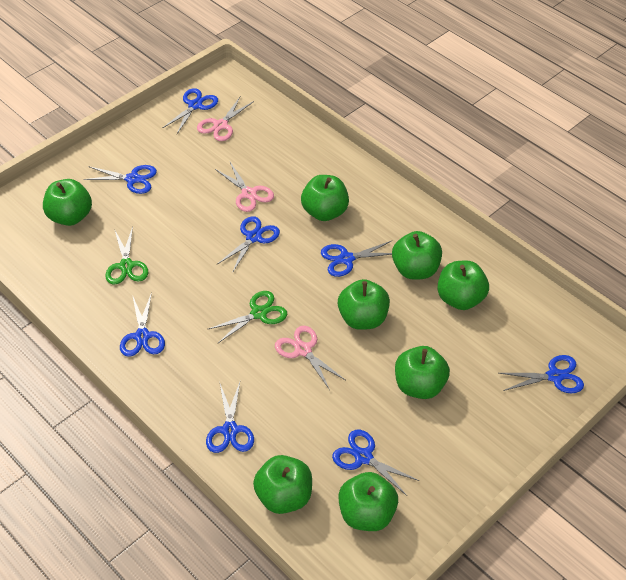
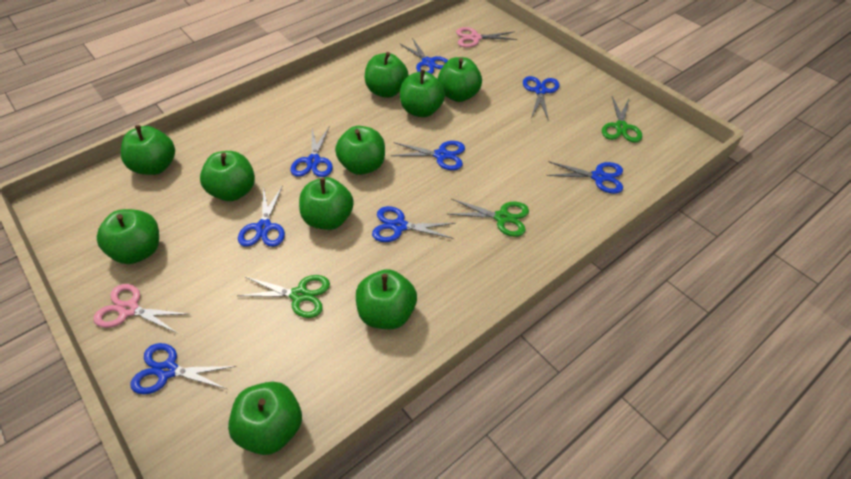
green apple: [43,179,92,226] [253,455,312,514] [301,175,349,221] [338,279,390,330] [338,472,398,531] [392,231,442,279] [395,346,450,399] [437,261,489,310] = 8 -> [97,209,159,264] [121,125,175,175] [200,151,255,201] [228,382,302,455] [299,177,354,230] [335,126,385,175] [356,269,417,329] [365,52,409,98] [400,70,445,117] [438,57,482,102] = 10
green scissors: [105,226,148,285] [209,291,287,343] = 2 -> [237,275,330,318] [448,199,529,237] [602,96,642,143] = 3
pink scissors: [197,97,254,141] [215,162,274,212] [275,326,345,390] = 3 -> [93,284,188,333] [456,27,517,48] = 2

